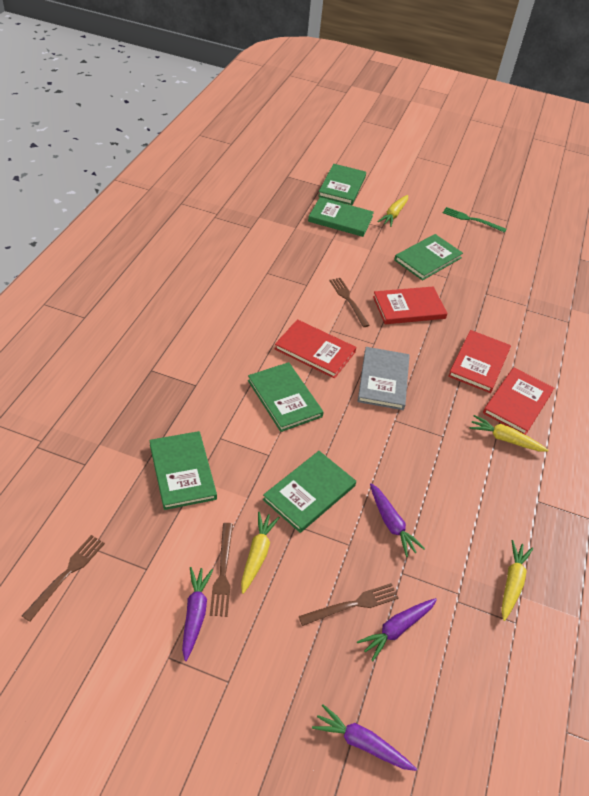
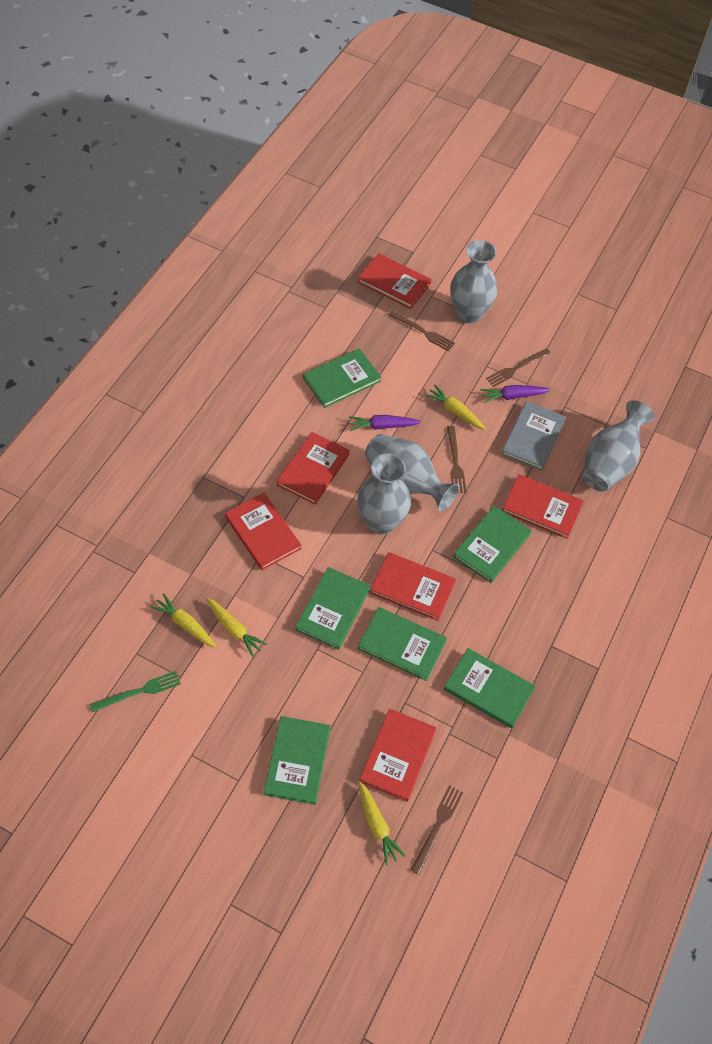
grey vase: none = 0 -> [357,453,411,534] [365,434,460,511] [450,240,498,323] [582,400,655,491] = 4
purple carrot: [182,567,213,661] [312,704,417,771] [357,598,437,661] [370,483,425,557] = 4 -> [349,415,421,431] [480,385,550,403] = 2
red book: [275,319,356,379] [373,286,448,324] [448,330,511,393] [483,367,554,435] = 4 -> [225,493,302,570] [276,432,350,505] [358,253,432,309] [360,709,436,802] [370,552,456,621] [502,474,584,539] = 6

